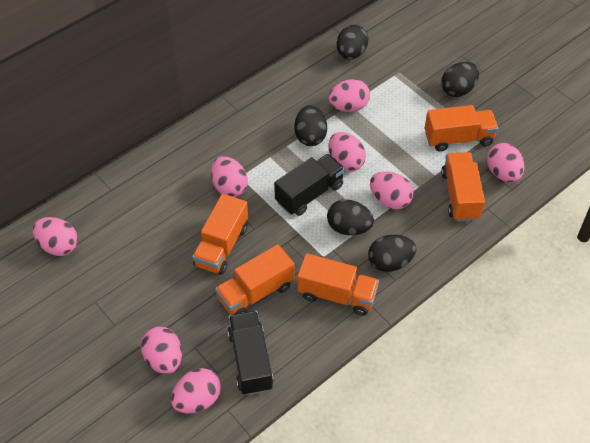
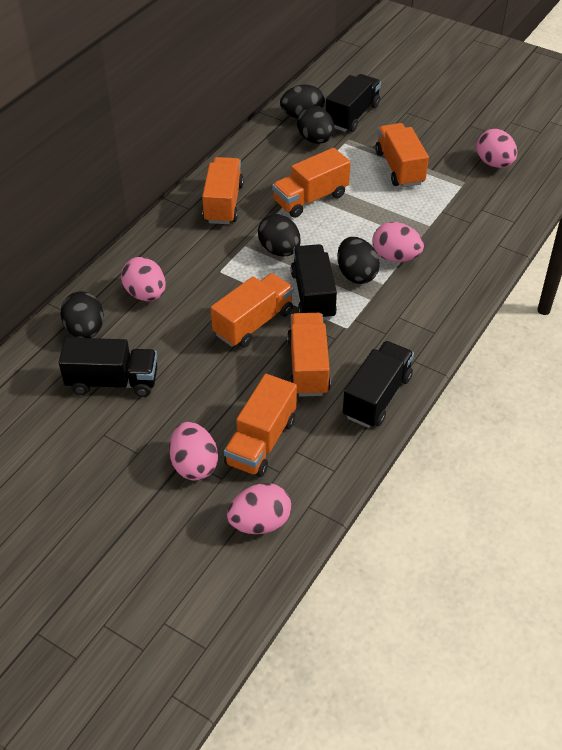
black truck: [228,311,274,395] [274,154,345,216] = 2 -> [59,337,157,397] [291,244,337,320] [326,74,381,132] [343,341,414,428] = 4
orange truck: [192,194,248,275] [215,244,294,315] [297,253,379,316] [425,105,498,152] [441,152,485,221] = 5 -> [202,157,244,224] [211,273,294,348] [224,374,297,477] [272,148,351,218] [287,313,331,397] [375,123,429,187] = 6
pink egg: [32,217,78,256] [141,327,182,374] [171,368,221,413] [211,156,248,197] [328,79,370,112] [329,132,366,172] [370,171,414,209] [487,143,524,182] = 8 -> [121,257,166,301] [169,422,218,481] [227,483,291,534] [372,222,424,262] [476,129,517,168] = 5

